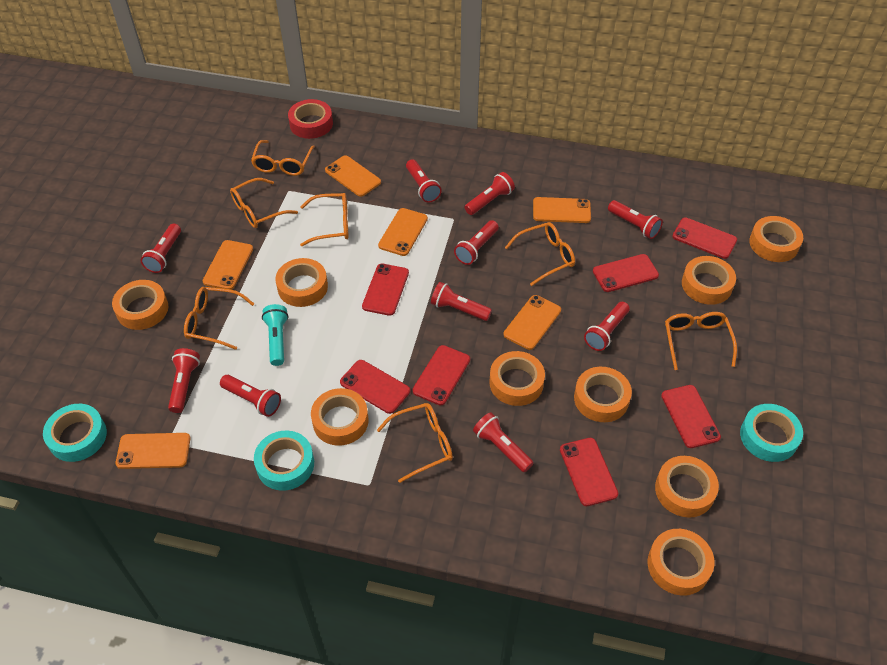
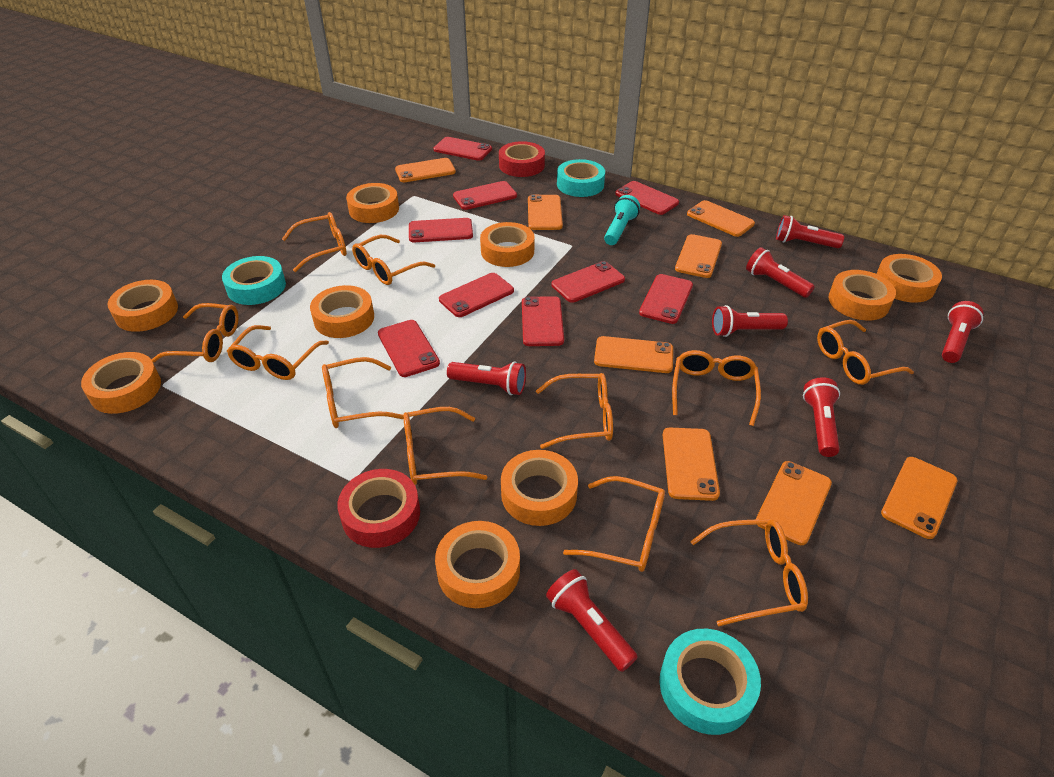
orange glasses: [184,287,254,350] [230,178,298,228] [251,140,315,176] [300,193,348,246] [377,403,453,483] [505,222,575,286] [665,312,737,370] = 7 -> [151,303,239,362] [227,325,329,380] [282,212,347,272] [322,357,403,428] [352,235,435,285] [403,407,487,485] [536,373,613,449] [563,476,665,572] [672,350,761,426] [690,519,808,627] [817,320,914,385] = 11
orange phone: [116,433,190,469] [202,240,253,290] [325,155,381,197] [378,208,428,256] [504,295,561,350] [533,197,591,223] = 6 -> [395,158,456,182] [528,194,563,230] [594,336,673,373] [663,427,720,501] [675,234,722,278] [687,200,755,237] [756,461,832,545] [881,457,958,539] = 8
red flashlight: [140,223,181,273] [168,348,200,413] [220,375,281,417] [406,159,442,203] [431,282,492,321] [454,220,499,265] [465,172,515,215] [473,412,533,472] [584,302,630,351] [608,200,663,239] = 10 -> [447,361,526,395] [546,569,638,672] [712,305,788,337] [746,247,815,298] [776,215,844,248] [803,377,840,457] [942,301,984,363] = 7
red phone: [340,360,410,414] [362,264,409,316] [412,345,470,406] [560,438,618,506] [593,254,659,292] [661,385,721,448] [673,218,737,259] = 7 -> [378,320,440,377] [409,218,473,242] [434,137,492,161] [439,273,514,317] [453,181,517,210] [522,296,564,346] [552,261,625,303] [615,181,679,215] [639,274,693,324] = 9
red tape: [288,99,333,139] = 1 -> [337,469,420,548] [499,141,545,177] = 2

